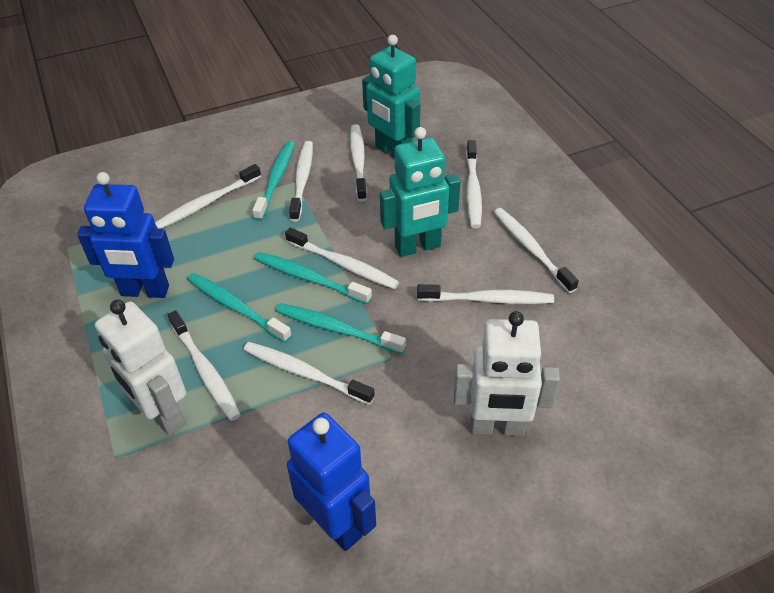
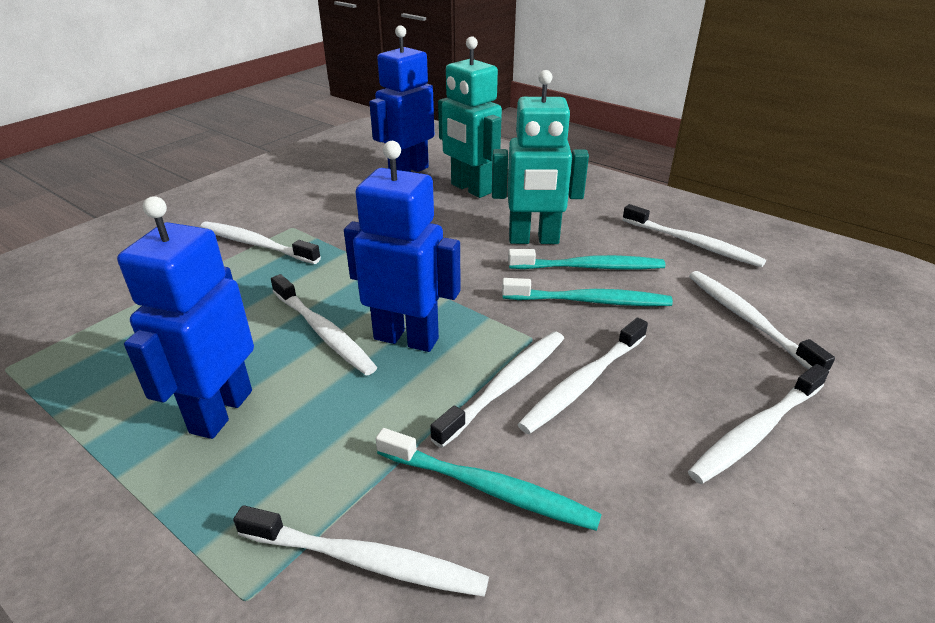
blue robot: [77,172,174,298] [287,413,376,551] = 2 -> [117,196,254,439] [344,141,461,352] [369,25,434,172] = 3
turquoise toothbrush: [187,273,292,343] [252,141,295,221] [254,252,372,304] [276,303,406,354] = 4 -> [376,428,602,531] [502,278,673,306] [508,249,665,269] = 3
white robot: [95,300,186,436] [454,311,560,436] = 2 -> none = 0
white toothbrush: [155,164,261,229] [168,310,241,421] [244,342,375,405] [285,227,399,289] [289,141,313,222] [350,124,367,201] [417,284,554,304] [466,140,482,228] [494,208,579,293] = 9 -> [200,222,321,264] [233,505,489,596] [271,274,377,375] [430,331,564,448] [517,318,648,434] [623,204,766,267] [688,364,829,484] [689,271,835,371] = 8

